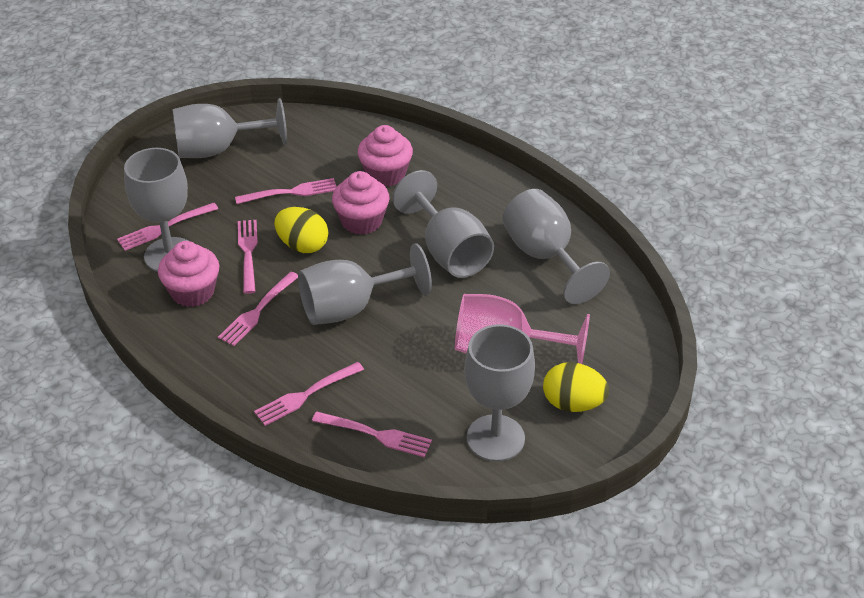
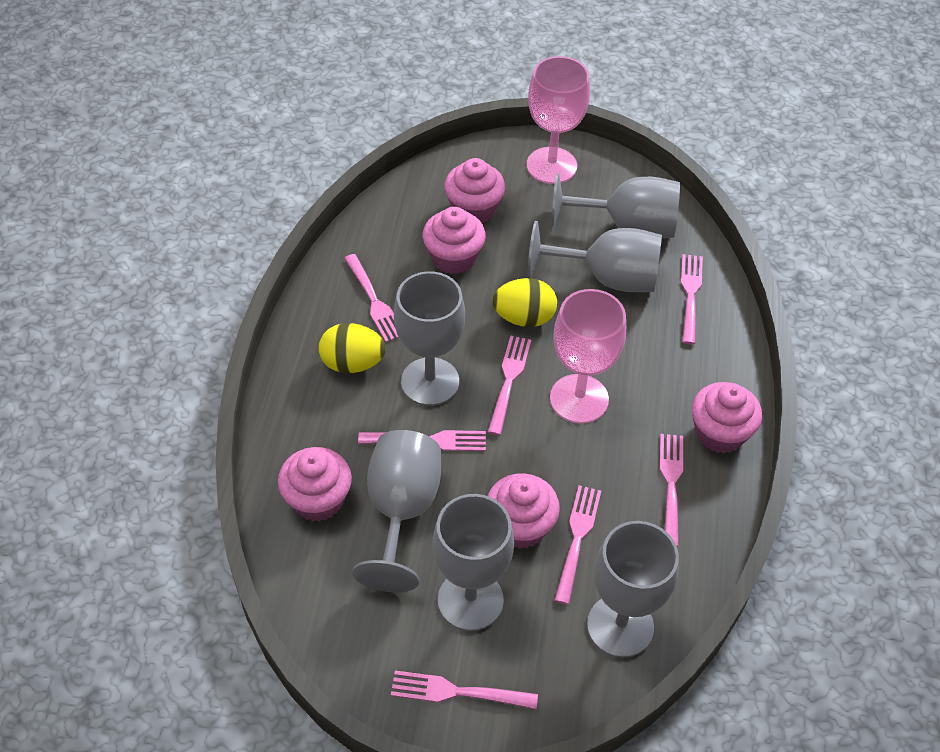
pink cupcake: [158,241,219,307] [332,171,389,235] [358,125,413,187] = 3 -> [278,447,352,522] [423,207,486,274] [444,158,505,223] [487,473,560,549] [692,382,762,453] = 5
pink fork: [117,203,218,251] [218,272,298,346] [235,178,337,204] [238,220,258,294] [254,362,364,426] [312,412,432,457] = 6 -> [344,254,399,342] [358,430,486,451] [391,670,538,709] [488,336,531,435] [554,485,601,605] [660,434,683,547] [681,254,703,344] = 7
pink goblet: [455,294,590,364] = 1 -> [527,56,590,184] [550,289,626,423] = 2

